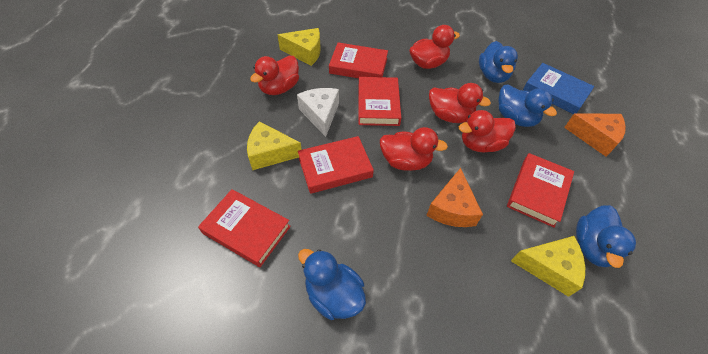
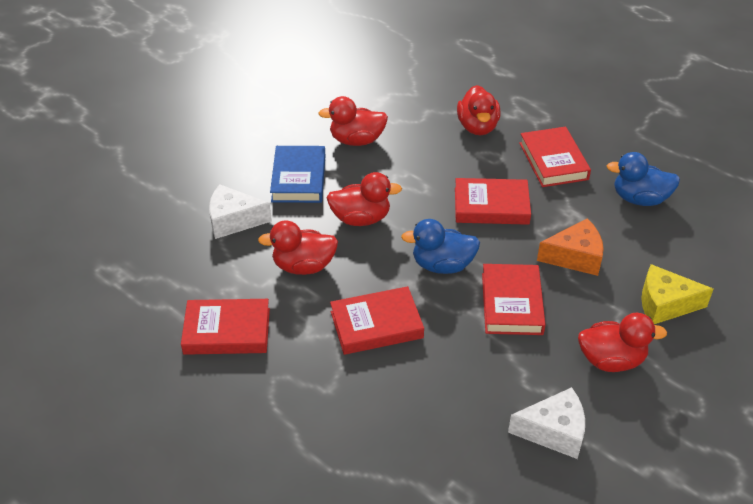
blue duck: [298,249,366,320] [479,41,518,83] [498,84,557,127] [576,205,636,268] = 4 -> [401,219,480,274] [606,152,680,206] = 2
orange cheese: [426,168,483,227] [564,113,626,157] = 2 -> [537,219,604,276] = 1
white cheese: [297,88,339,137] = 1 -> [209,184,272,239] [508,387,585,459] = 2
yellow cheese: [247,121,302,170] [278,28,321,66] [511,236,585,297] = 3 -> [641,264,714,324] = 1

